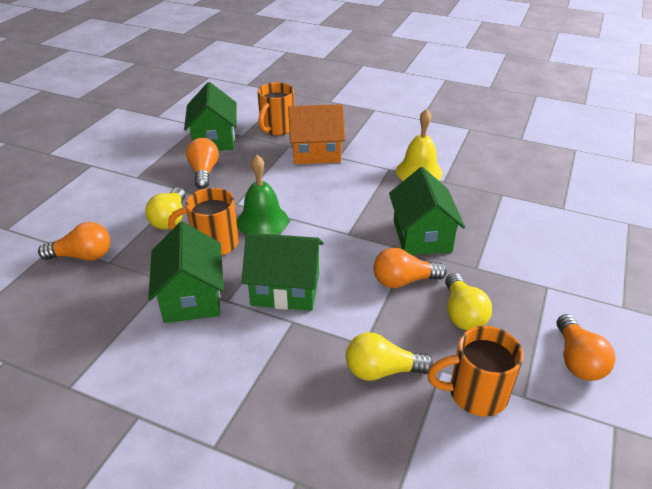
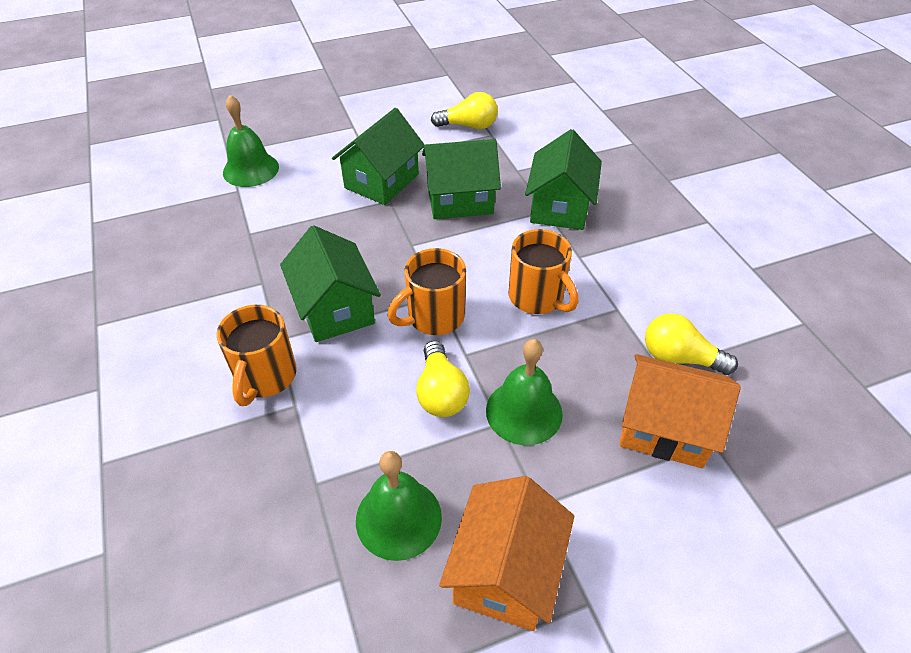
green bell: [237,155,289,235] = 1 -> [223,95,279,187] [356,451,442,561] [486,339,563,445] = 3
orange house: [288,104,345,164] = 1 -> [439,476,574,631] [619,354,741,468] = 2
orange light bulb: [38,222,110,261] [186,138,219,189] [373,248,447,288] [557,314,616,381] = 4 -> none = 0
yellow bell: [396,109,443,181] = 1 -> none = 0

